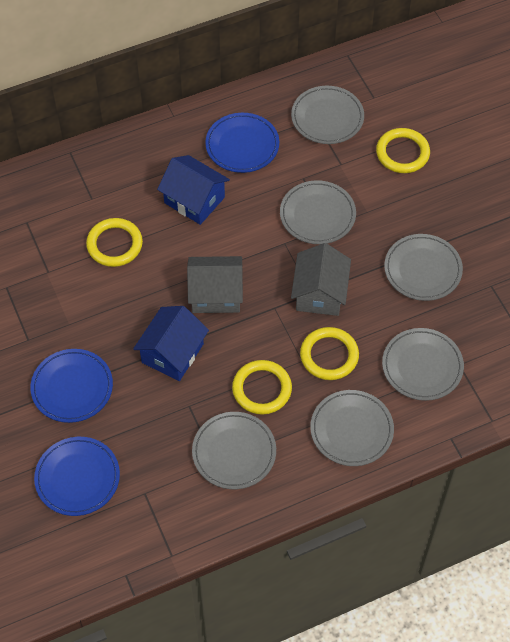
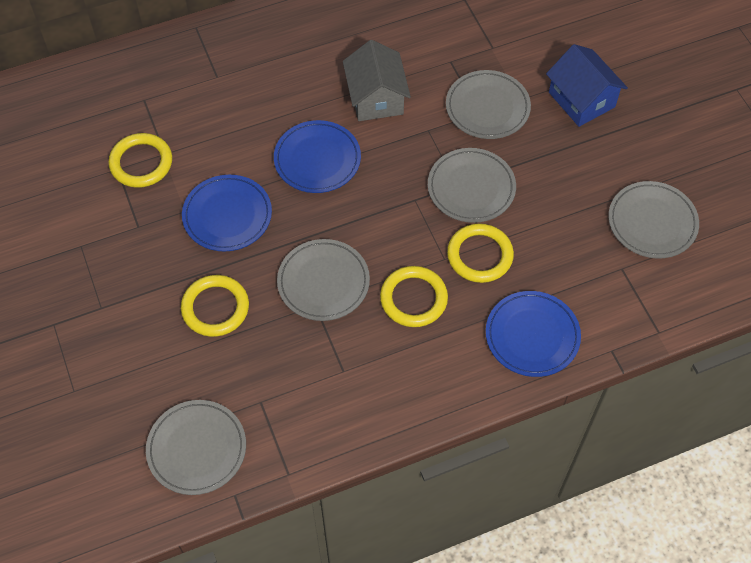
blue house: [133,306,209,381] [157,155,230,225] = 2 -> [546,44,628,127] = 1
grey house: [187,256,243,313] [291,243,351,316] = 2 -> [343,40,411,121] = 1
grey plate: [192,412,276,489] [280,180,356,244] [291,86,364,144] [310,390,394,466] [382,328,464,401] [384,234,463,301] = 6 -> [146,400,246,495] [277,239,370,321] [428,148,516,223] [446,70,531,139] [608,181,699,259] = 5

